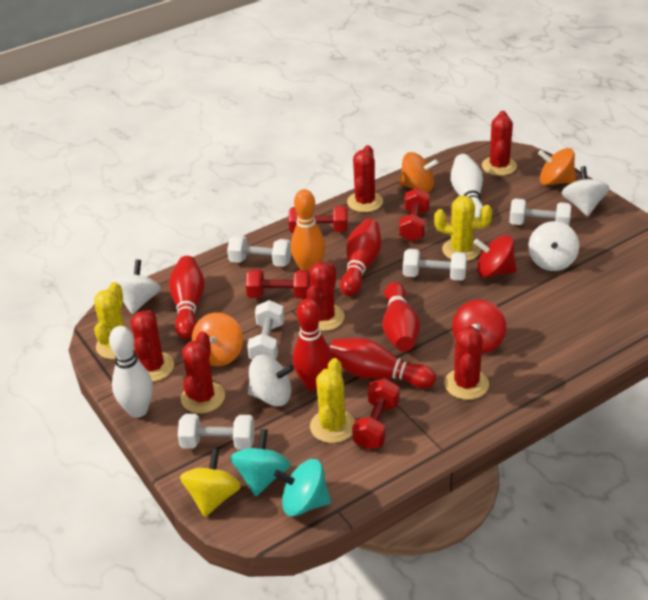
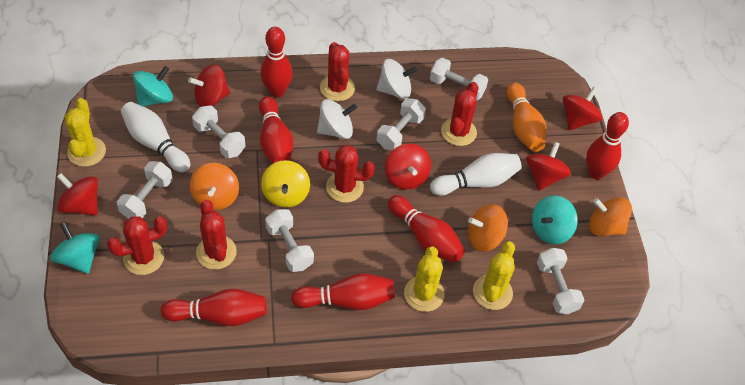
red bowling pin: [169,256,205,339] [292,299,332,391] [329,338,436,388] [340,218,381,296] [383,282,420,352] = 5 -> [161,289,267,326] [259,96,293,163] [260,27,293,97] [291,273,395,310] [388,195,465,263] [586,112,629,179] = 6
red cactus: [130,310,174,382] [181,331,225,413] [307,262,345,331] [347,145,383,212] [444,325,489,400] [482,111,517,176] = 6 -> [107,216,167,275] [196,200,237,270] [318,145,375,203] [320,42,355,101] [441,82,479,146] = 5
red dumbbell: [246,269,310,299] [289,206,348,233] [352,378,399,450] [399,188,430,242] = 4 -> none = 0
red spinning top: [452,300,506,353] [474,235,517,277] = 2 -> [57,173,98,215] [188,64,230,107] [385,143,431,190] [526,142,571,191] [563,87,603,130] = 5
turquoise spinning top: [230,429,291,496] [274,459,331,517] = 2 -> [50,222,100,274] [133,66,173,106] [532,195,578,244] = 3
white dumbbell: [178,414,255,450] [227,235,291,267] [247,300,284,360] [403,249,467,281] [509,198,571,226] = 5 -> [117,161,173,219] [192,105,246,158] [265,209,314,272] [377,98,426,150] [430,58,488,101] [537,248,584,314] = 6
white spinning top: [110,260,161,314] [248,355,294,406] [528,221,579,271] [562,166,609,216] = 4 -> [317,99,357,139] [376,59,418,99] = 2

